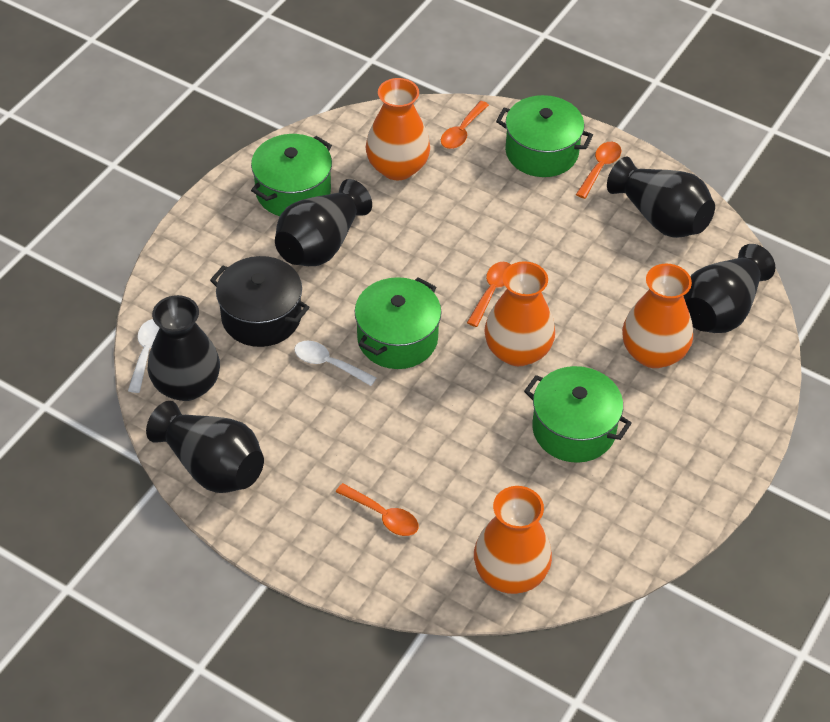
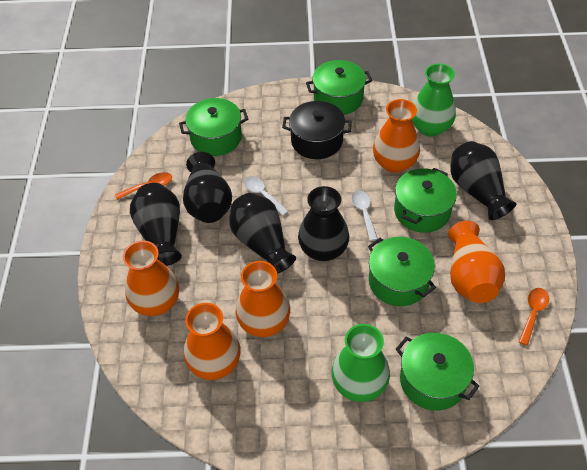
green pot: [251,134,332,216] [355,277,441,369] [496,95,593,177] [524,366,632,463] = 4 -> [179,98,248,156] [306,60,372,115] [368,237,436,306] [394,168,457,233] [396,333,479,410] = 5
green vase: none = 0 -> [332,324,390,402] [411,63,456,137] = 2
orange spoon: [336,483,418,536] [441,101,489,149] [467,262,511,327] [576,142,621,199] = 4 -> [115,172,172,200] [519,288,549,346] = 2
orange vase: [366,78,430,180] [474,486,552,594] [484,261,555,366] [622,264,693,368] = 4 -> [123,240,179,316] [184,303,241,380] [236,261,290,337] [373,99,420,173] [448,221,505,303] = 5

